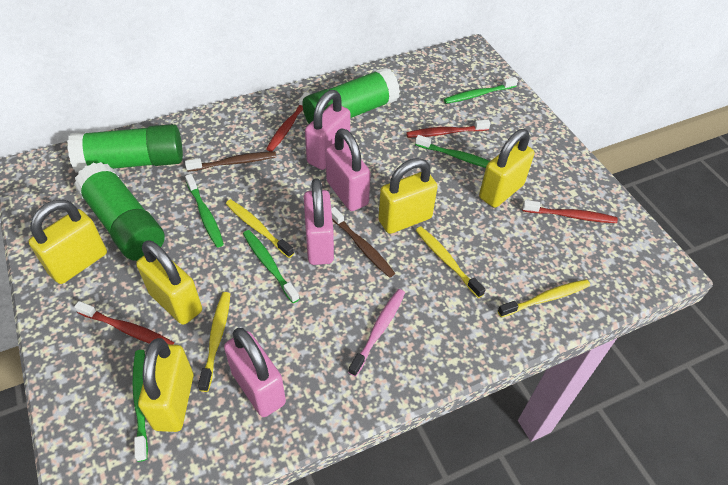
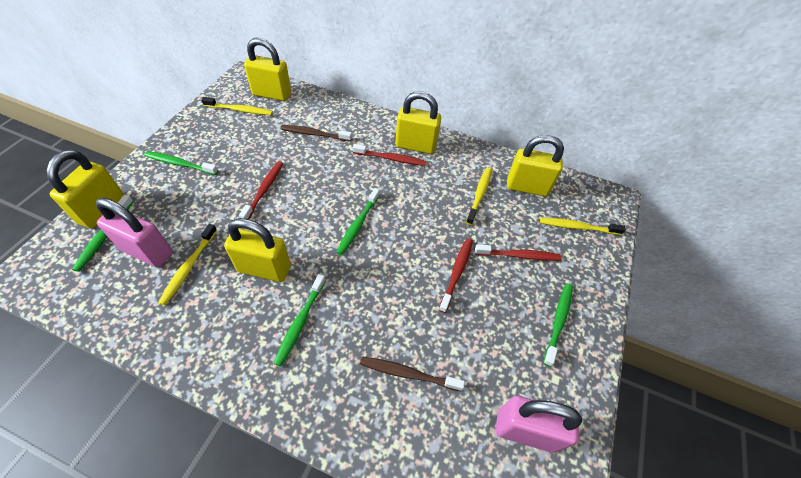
green glue stick: [67,124,183,173] [74,162,165,261] [302,67,400,124] = 3 -> none = 0
pink padlock: [224,328,286,417] [304,178,334,265] [305,90,350,170] [326,128,371,211] = 4 -> [96,198,173,267] [496,396,582,453] = 2
pink toothbrush: [348,289,405,377] = 1 -> none = 0

